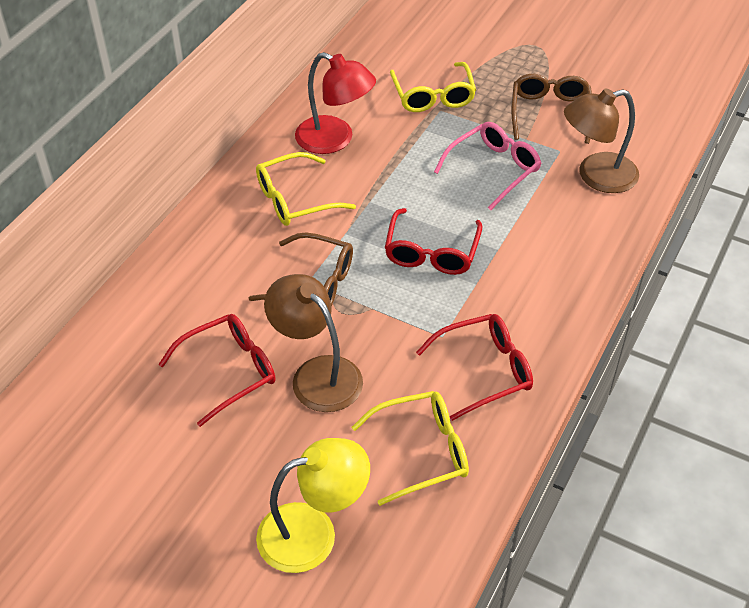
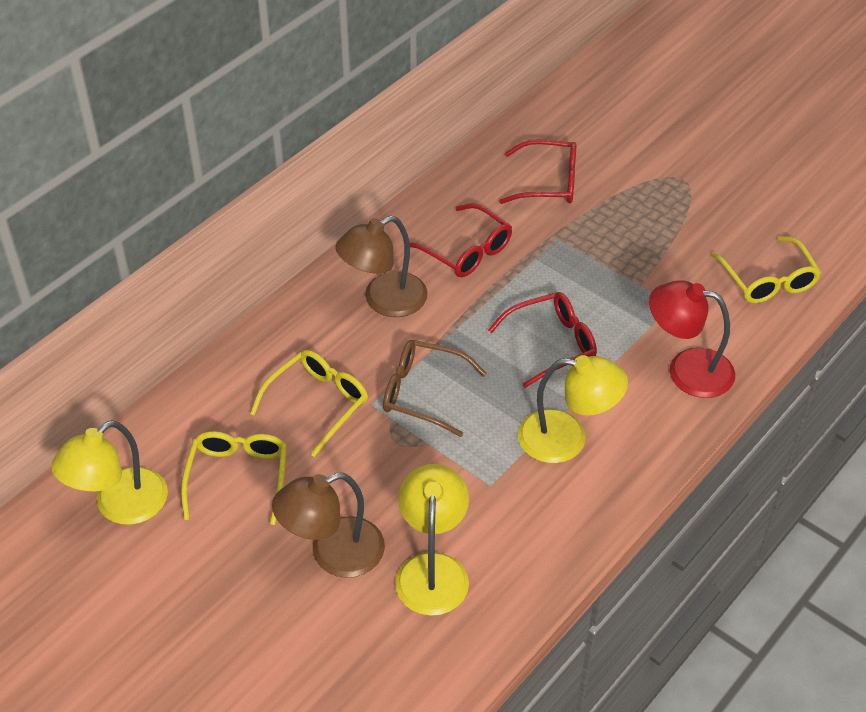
brown glasses: [249,232,353,306] [511,74,592,144] = 2 -> [383,340,487,437] = 1
pink glasses: [434,122,542,210] = 1 -> none = 0
yellow lamp: [256,438,370,573] = 1 -> [51,420,168,525] [395,464,469,616] [518,355,628,463] = 3

